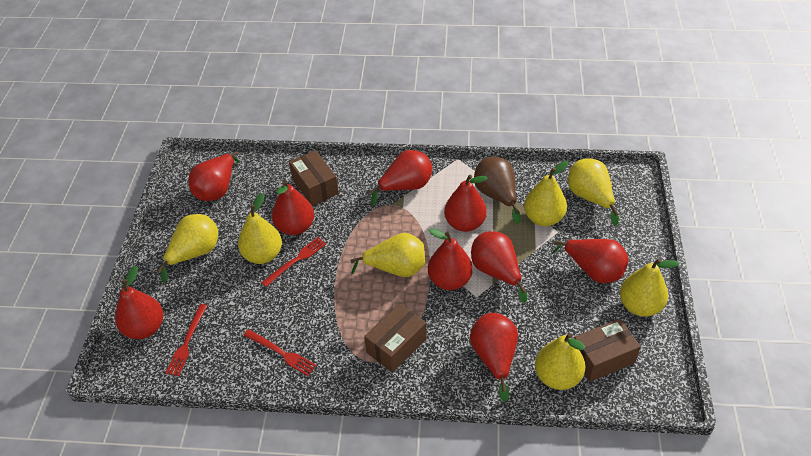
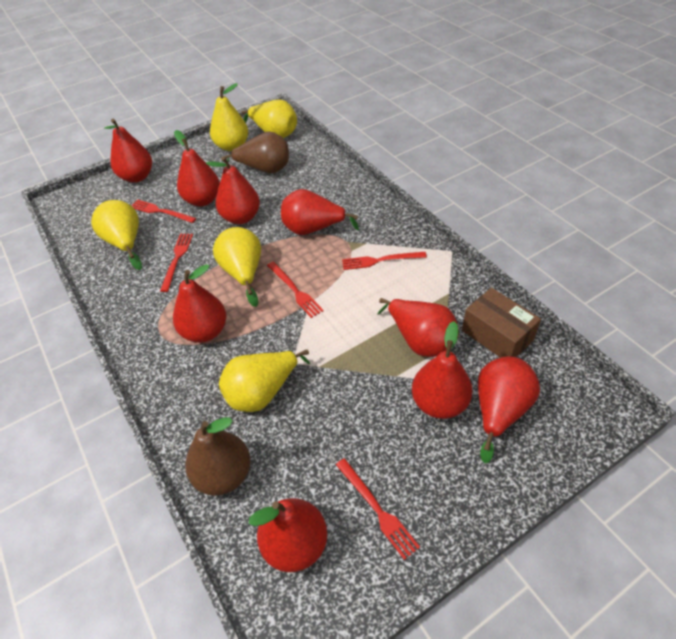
brown box: [289,150,339,206] [364,303,427,373] [574,319,641,382] = 3 -> [462,288,541,358] = 1
brown pear: [474,157,521,224] = 1 -> [185,418,251,496] [221,131,289,173] = 2
red fork: [166,304,207,376] [244,329,317,376] [261,237,327,287] = 3 -> [132,199,196,223] [160,234,193,292] [267,262,324,318] [336,458,420,560] [342,252,427,270] = 5
yellow pear: [157,214,218,283] [238,193,282,264] [350,233,425,277] [524,161,568,226] [535,333,585,390] [568,159,619,226] [620,258,680,317] = 7 -> [91,200,142,270] [210,83,248,151] [213,227,261,307] [219,350,310,412] [241,99,297,138] = 5

